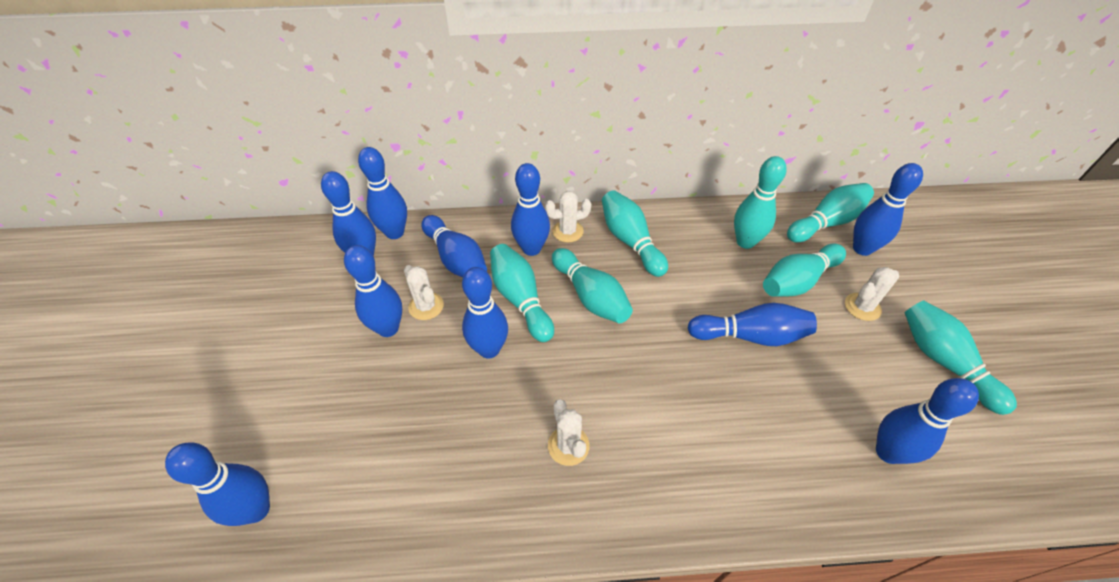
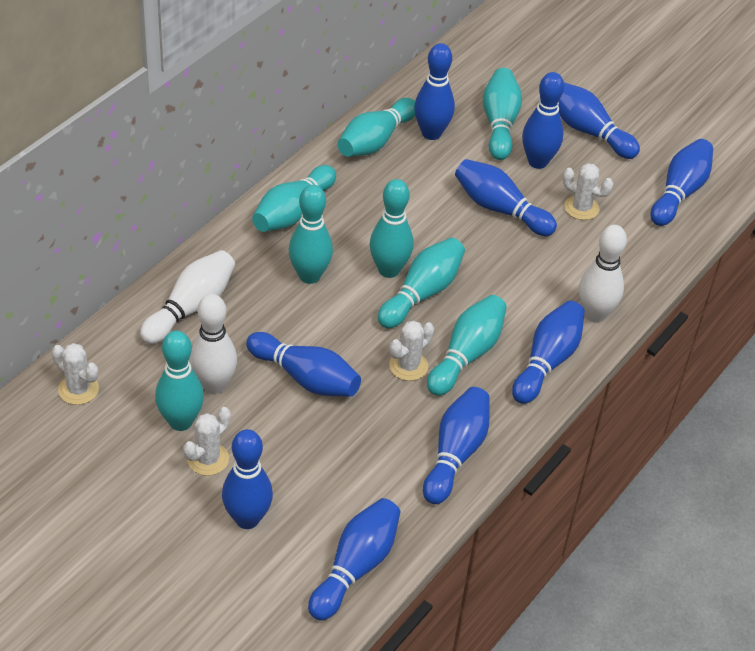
turquoise bowling pin: [490,244,554,342] [552,248,633,323] [602,190,668,277] [734,156,787,249] [763,244,846,297] [787,183,874,243] [905,300,1017,415] = 7 -> [155,331,204,431] [252,165,336,232] [289,185,333,284] [338,98,415,157] [370,179,413,278] [378,237,465,328] [427,295,507,396] [483,68,522,160] = 8
white bowling pin: none = 0 -> [140,250,235,344] [190,294,237,394] [579,225,627,323] = 3

